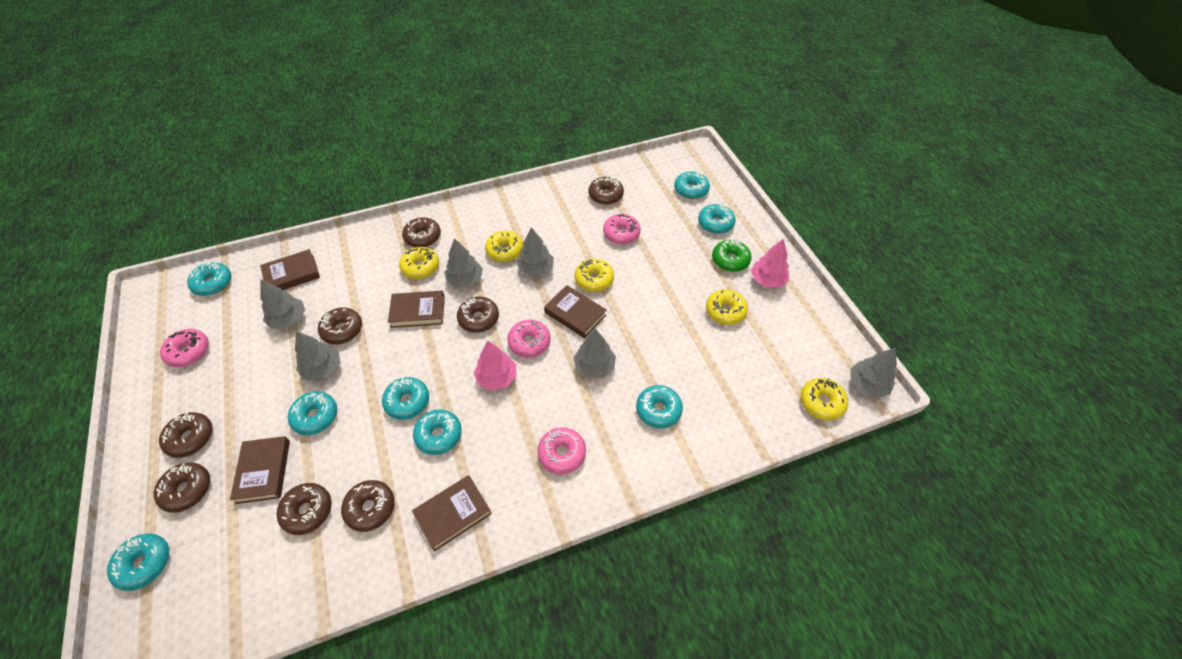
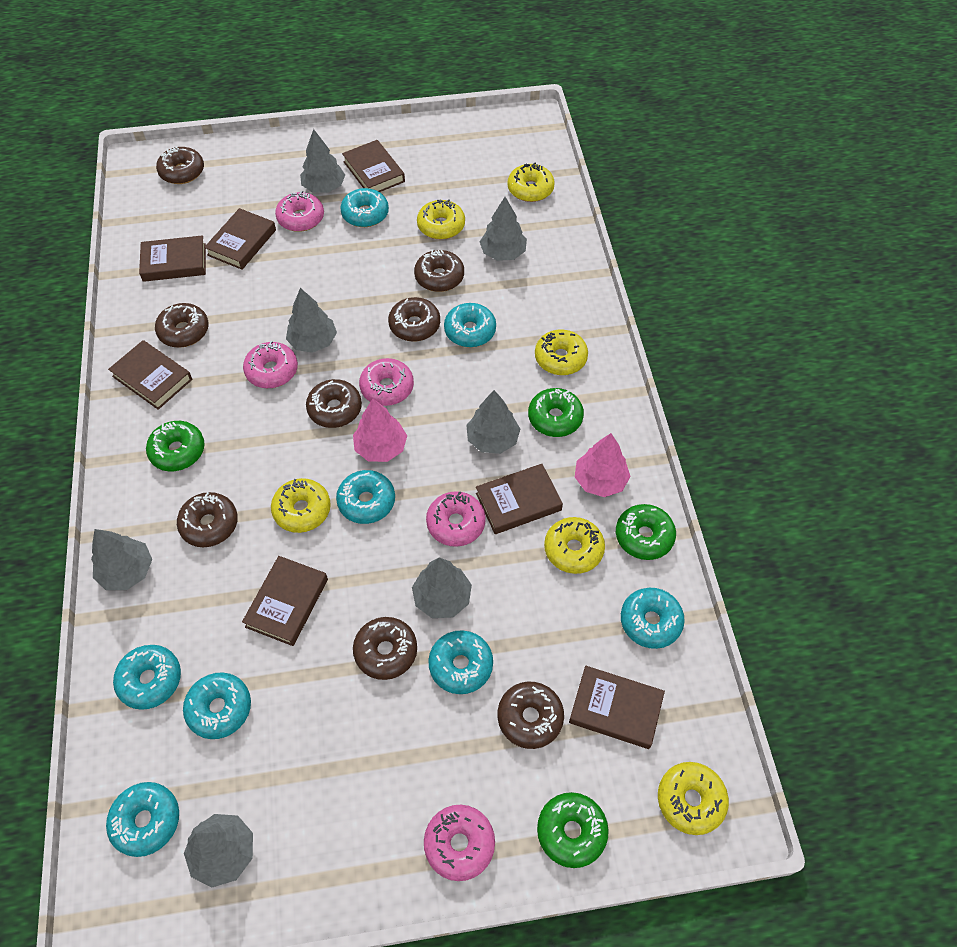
brown book: [230,436,290,504] [260,249,320,290] [388,291,445,328] [412,475,492,551] [544,285,607,338] = 5 -> [108,340,192,410] [139,235,206,282] [204,208,276,270] [242,556,328,646] [342,140,405,192] [476,464,563,534] [569,666,665,749] = 7
green donut: [712,239,752,272] = 1 -> [146,421,204,471] [528,388,584,437] [537,792,609,868] [616,504,676,560] = 4
grey tree: [260,279,305,328] [295,331,340,381] [444,238,483,288] [516,227,554,276] [573,329,616,378] [850,348,897,398] = 6 -> [91,529,152,590] [184,814,253,888] [286,288,337,353] [300,129,345,193] [412,557,472,618] [466,390,520,454] [480,197,527,261] = 7
pink donut: [160,329,209,367] [507,320,551,357] [537,427,586,474] [603,214,641,244] = 4 -> [243,341,298,388] [275,191,324,232] [359,358,414,406] [424,805,495,881] [426,491,486,547] = 5
yellow donut: [399,247,439,279] [485,231,524,262] [574,259,614,292] [706,289,748,325] [800,378,848,420] = 5 -> [271,478,331,533] [417,199,465,239] [507,163,555,202] [535,329,588,375] [544,517,605,574] [658,762,729,835] = 6

